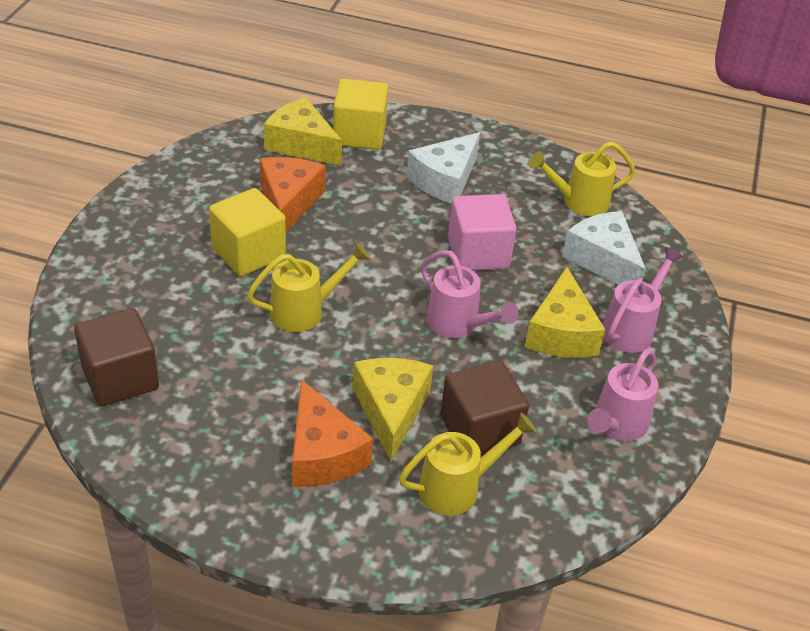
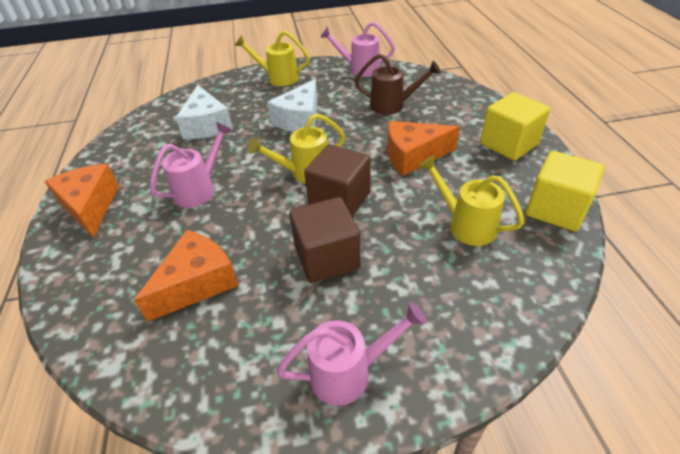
brown watering can: none = 0 -> [355,54,441,115] = 1
orange cheese: [259,157,326,232] [292,379,373,487] = 2 -> [45,164,119,238] [134,230,239,322] [387,121,460,176] = 3
pink cube: [448,194,517,270] = 1 -> none = 0
yellow cheese: [264,97,342,166] [353,358,433,462] [525,267,605,358] = 3 -> none = 0

